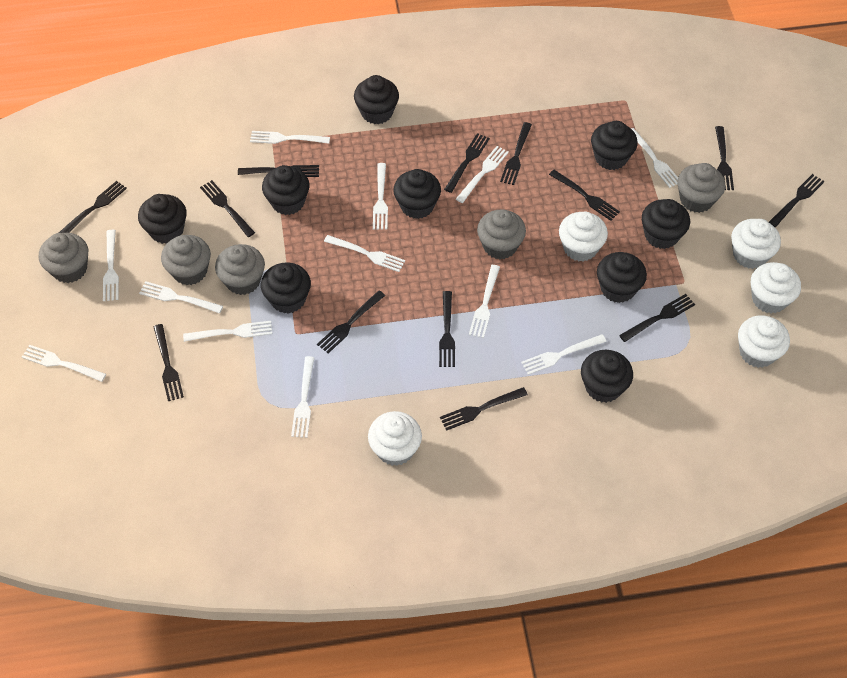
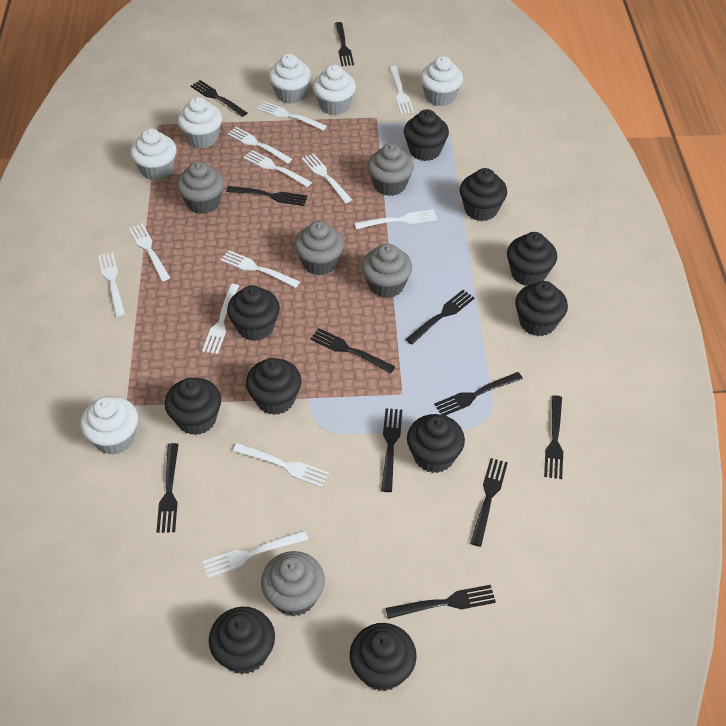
black cupcake: [138,194,187,244] [261,263,311,314] [262,165,310,215] [354,75,399,124] [393,169,441,219] [581,350,633,403] [591,121,638,170] [597,252,647,303] [642,199,690,249] = 9 -> [165,378,221,435] [209,607,275,674] [227,285,280,341] [246,358,301,415] [350,623,417,691] [404,109,449,161] [407,414,465,473] [460,168,507,221] [507,232,557,286] [515,281,568,336] = 10
black fork: [59,181,127,233] [154,324,184,401] [200,180,255,237] [238,165,319,177] [317,291,385,353] [439,291,455,367] [440,387,528,431] [444,133,490,193] [500,122,532,185] [549,170,620,221] [619,294,695,342] [715,126,734,190] [769,174,825,227] = 13 -> [156,443,179,533] [190,80,247,117] [226,186,308,206] [310,328,395,373] [335,22,354,66] [381,408,402,492] [385,585,496,619] [405,290,475,345] [434,372,523,416] [470,458,508,547] [544,395,563,479] = 11
white cupcake: [368,411,422,466] [559,212,608,262] [731,219,781,269] [738,315,790,368] [751,262,801,313] = 5 -> [80,396,138,455] [130,128,176,181] [177,97,222,148] [268,54,311,104] [313,65,356,115] [420,56,463,106] = 6

